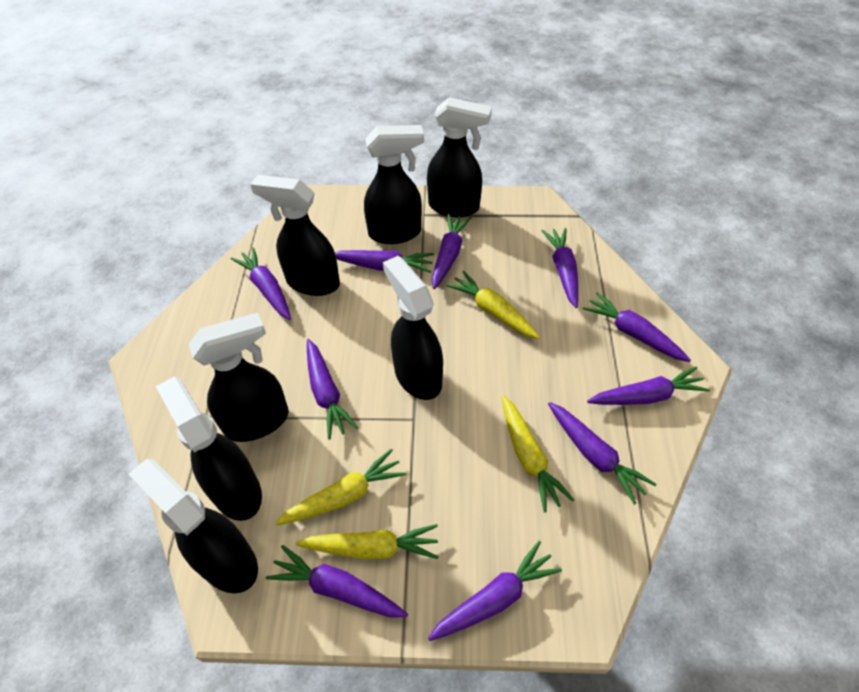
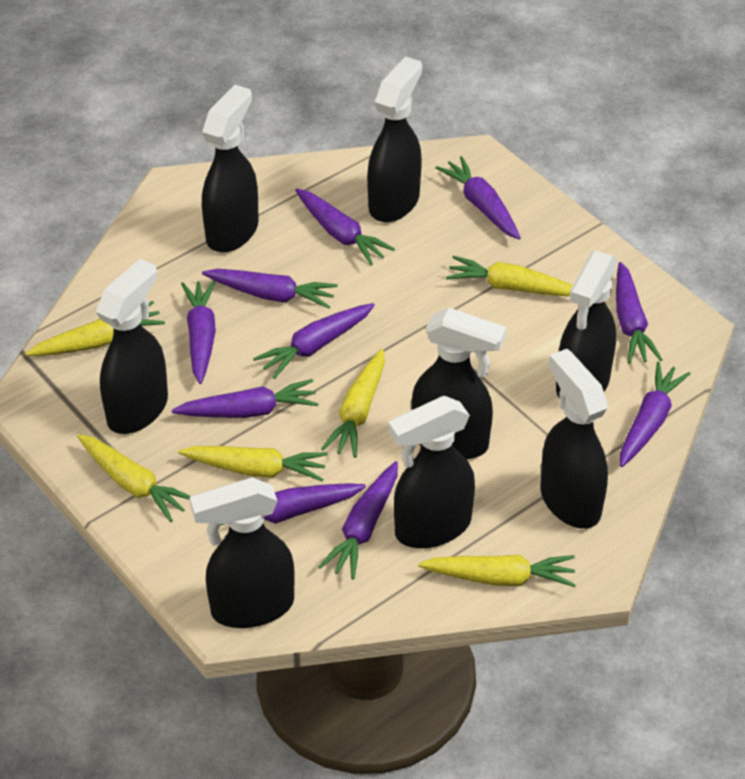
black spray bottle: [129,459,258,593] [156,376,262,521] [189,312,289,442] [250,175,340,296] [364,125,424,244] [383,256,443,400] [427,97,492,217] = 7 -> [96,259,168,434] [190,477,295,628] [202,85,259,252] [367,56,422,222] [388,396,475,548] [411,308,506,459] [540,349,608,529] [556,250,617,397] = 8
yellow carrot: [275,449,406,526] [296,524,439,559] [446,271,540,339] [502,395,574,512] = 4 -> [25,301,165,356] [77,434,191,522] [178,446,328,481] [321,349,385,458] [418,555,576,587] [446,256,573,296] = 6

